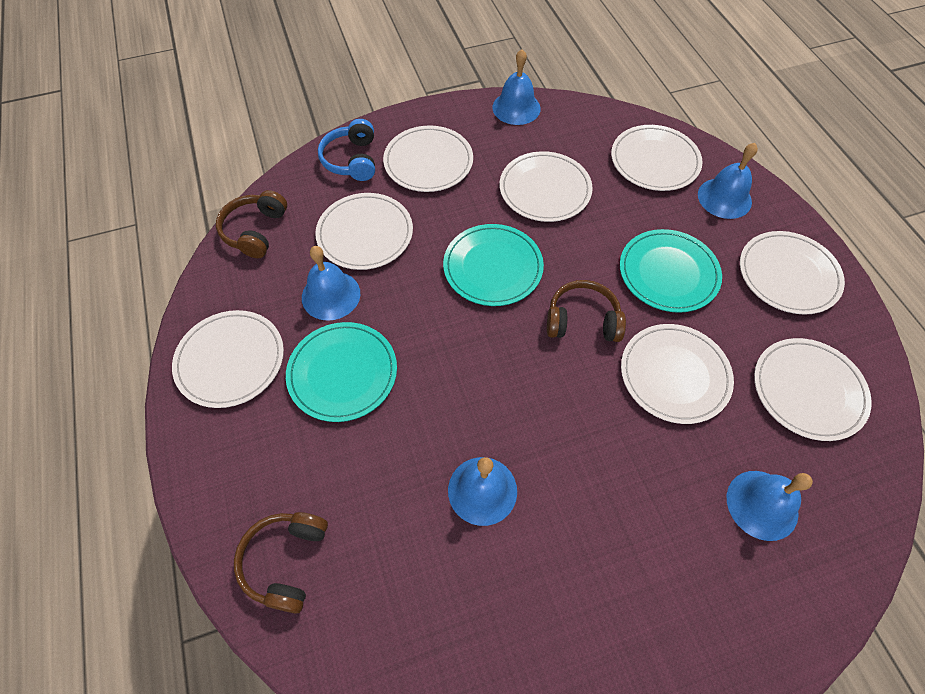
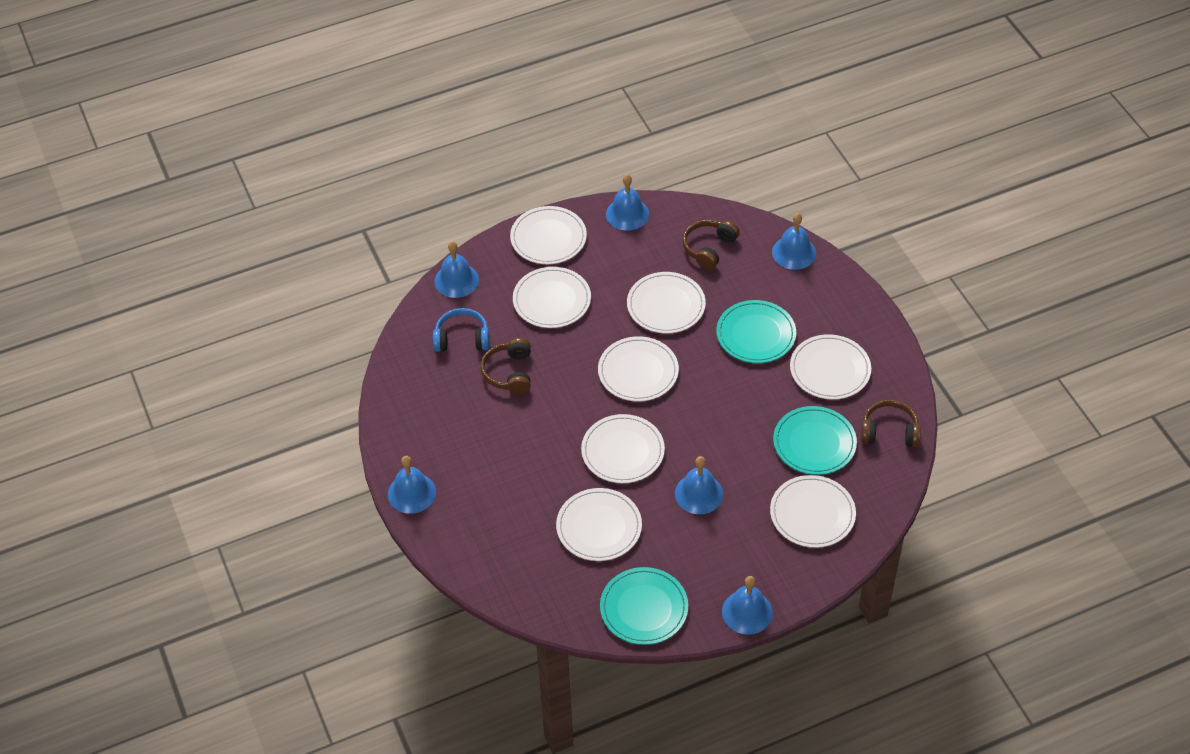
blue bell: [302,246,360,321] [448,457,517,526] [492,49,541,125] [698,143,758,219] [727,471,813,541] = 5 -> [388,456,436,514] [435,241,479,298] [606,174,649,231] [675,456,723,514] [722,576,773,635] [772,213,816,270] = 6

